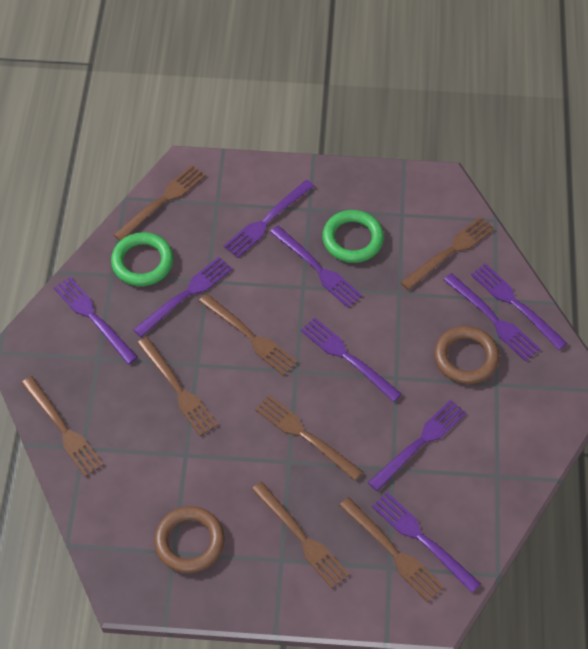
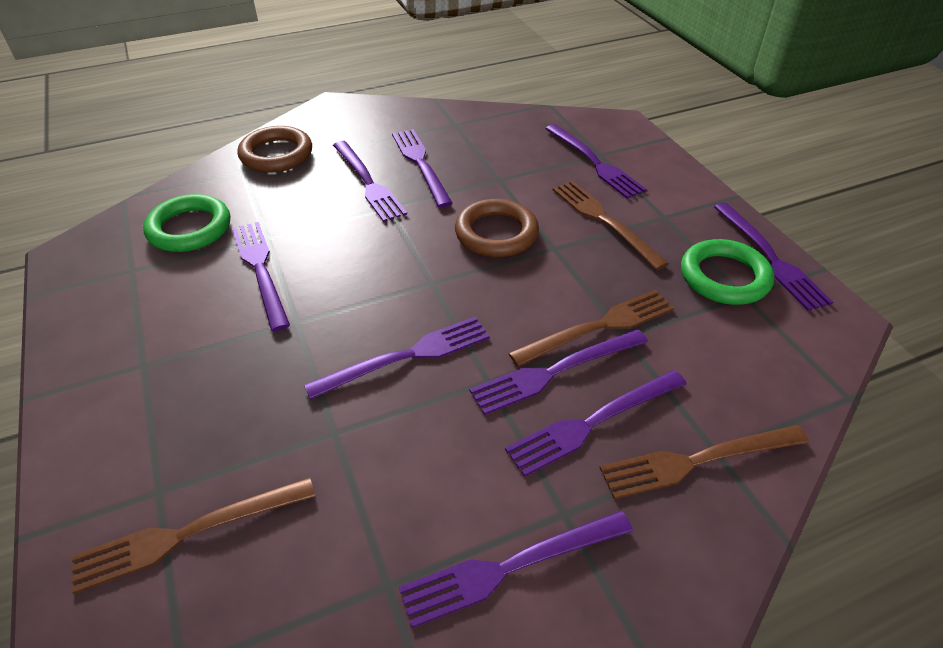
brown fork: [21,376,104,477] [114,165,206,241] [137,337,218,436] [199,293,298,376] [251,482,349,589] [255,395,363,481] [339,497,444,602] [400,216,495,290] = 8 -> [71,477,315,594] [509,290,674,367] [553,181,669,270] [599,425,809,499] = 4

